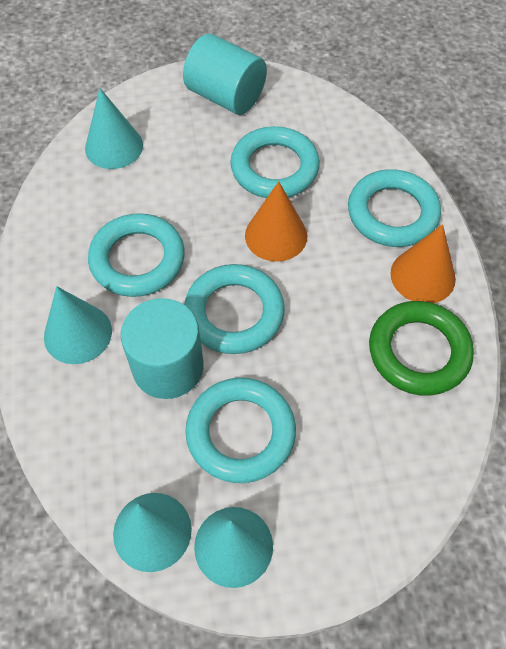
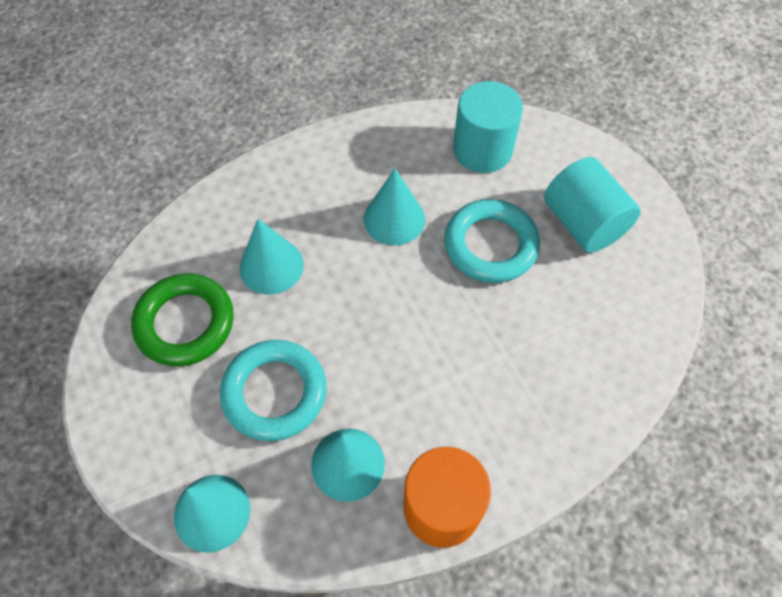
orange cone: [245,181,307,262] [391,224,456,303] = 2 -> none = 0
orange cylinder: none = 0 -> [404,447,491,548] = 1
turquoise ring: [88,213,185,297] [184,264,285,354] [185,378,296,483] [230,126,320,198] [348,169,441,247] = 5 -> [220,340,327,441] [444,199,540,283] = 2

